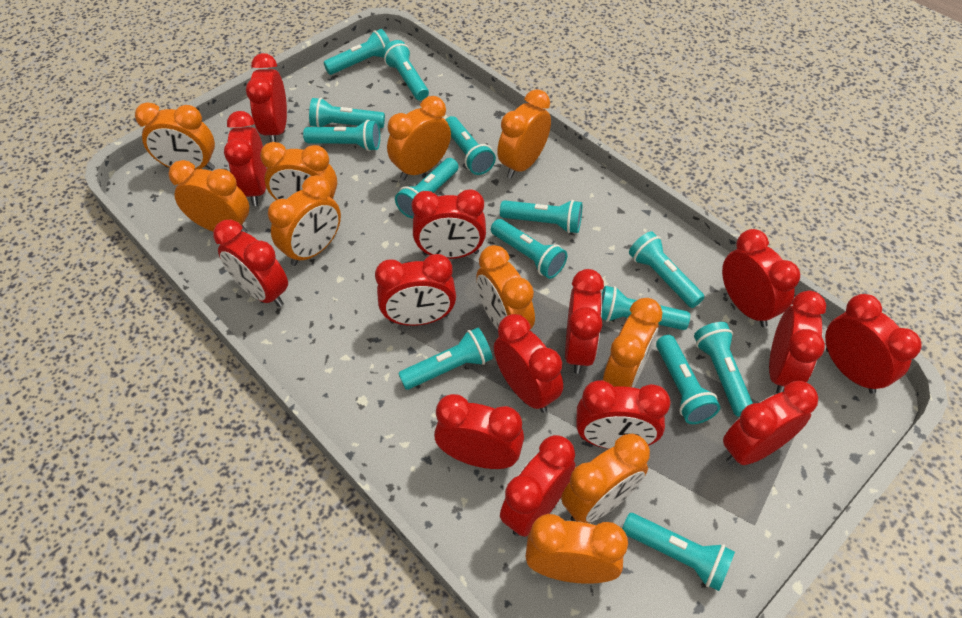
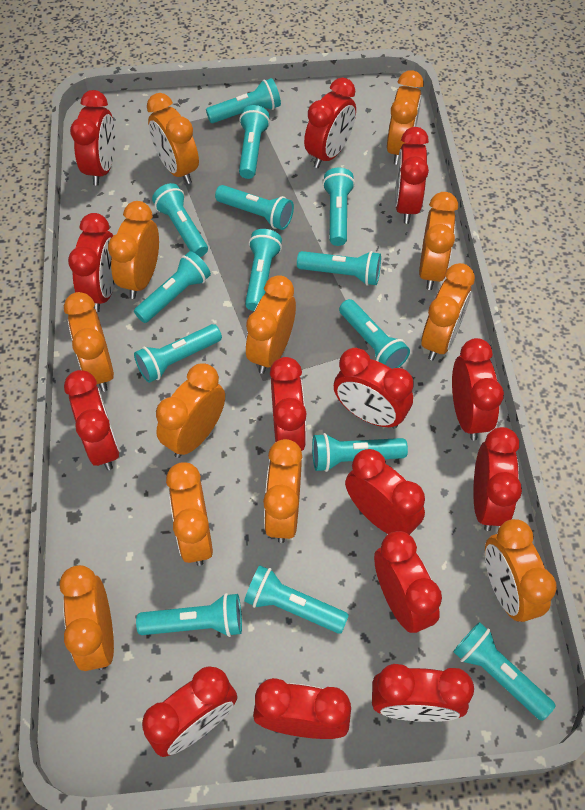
orange clock: [135,102,215,170] [168,160,249,233] [260,142,337,200] [268,175,341,266] [387,96,451,180] [476,245,535,329] [497,89,551,178] [525,514,628,584] [561,434,650,523] [603,298,662,388] = 10 -> [59,565,114,671] [64,292,114,392] [108,201,159,299] [147,93,199,184] [156,364,225,458] [166,462,213,566] [246,275,296,374] [263,439,303,543] [387,70,424,165] [419,192,458,290] [421,263,475,361] [485,519,557,622] = 12

